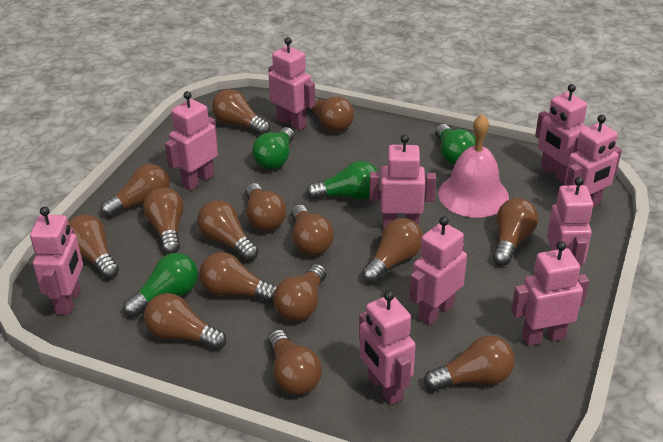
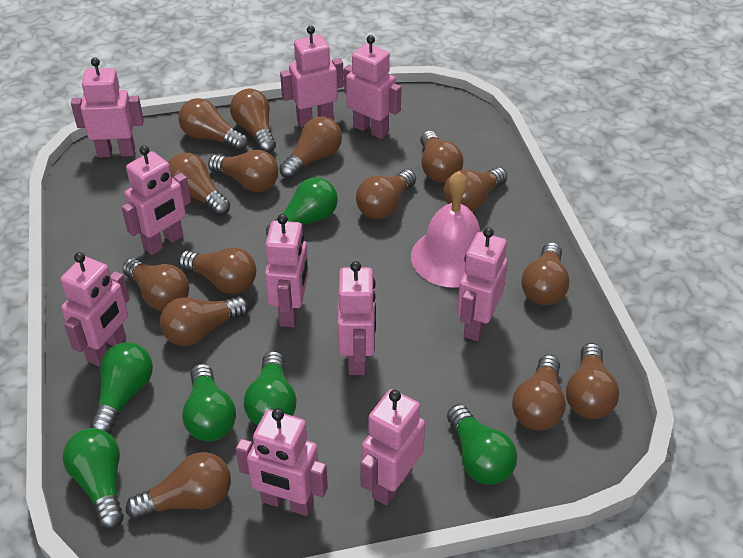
green light bulb: [123,253,198,317] [252,127,294,170] [306,161,380,200] [435,124,476,165] = 4 -> [63,428,124,529] [90,342,153,434] [182,364,236,442] [244,351,297,426] [266,177,338,236] [447,404,517,485] = 6

